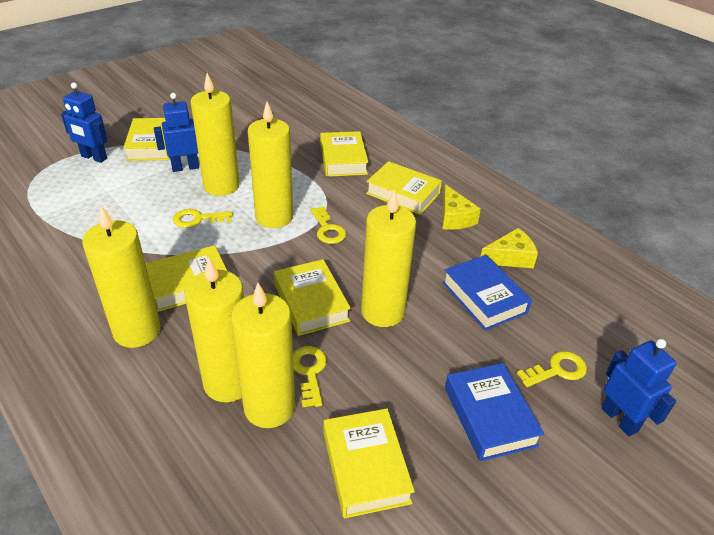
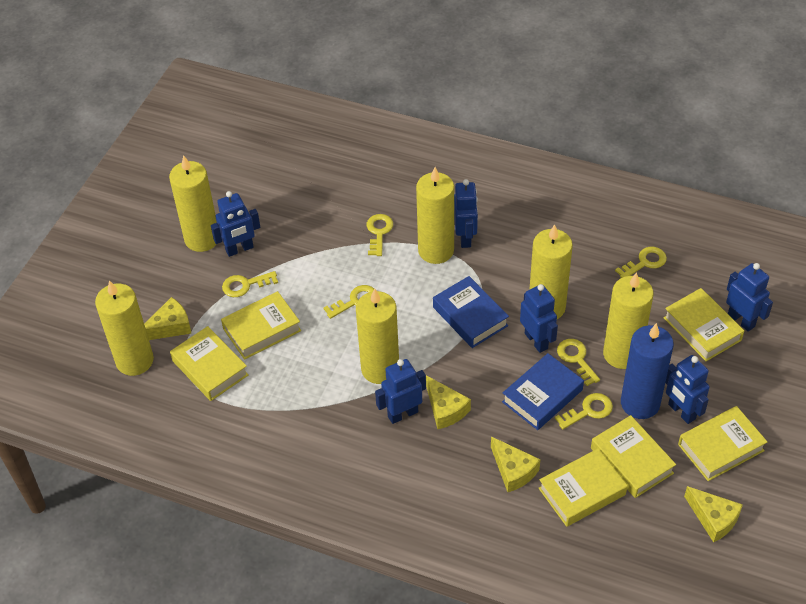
blue candle: none = 0 -> [621,323,674,419] = 1
blue robot: [61,82,107,163] [154,93,199,172] [602,339,676,436] = 3 -> [211,191,260,257] [375,359,426,424] [454,179,478,248] [520,284,558,353] [665,355,710,424] [726,263,773,332] = 6
yellow cheese: [442,185,481,230] [480,228,538,268] = 2 -> [144,297,192,340] [426,375,471,429] [491,436,540,492] [684,486,743,543] = 4
yellow key: [173,209,233,228] [293,346,327,407] [310,206,347,244] [517,351,587,387] = 4 -> [222,271,278,297] [323,285,374,319] [367,214,393,256] [555,393,613,429] [557,339,600,386] [615,247,667,278] = 6

